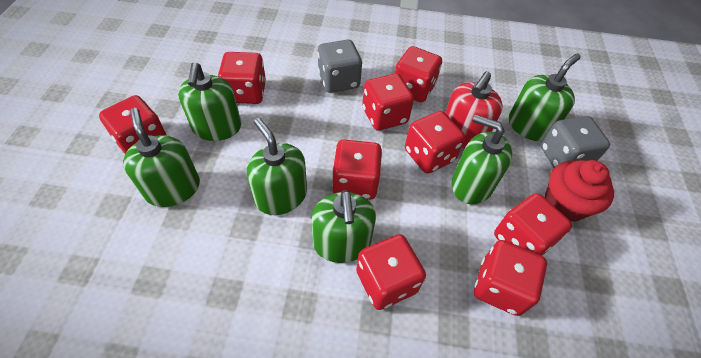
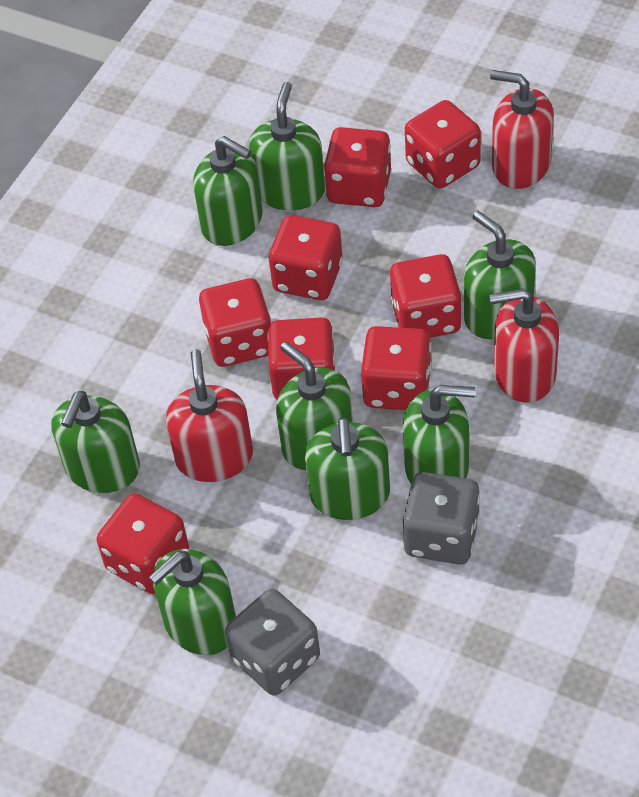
green soap dispenser: [123,108,200,207] [178,62,241,141] [247,118,307,215] [311,190,376,263] [452,114,512,204] [509,54,581,142] = 6 -> [52,391,140,493] [149,549,236,655] [193,136,263,246] [249,82,325,210] [276,342,353,470] [305,417,390,520] [403,385,476,483] [464,211,536,339] = 8
red cupcake: [545,160,614,222] = 1 -> none = 0
red dice: [99,95,167,154] [218,52,266,104] [332,139,382,200] [356,234,426,310] [362,73,414,131] [395,46,442,102] [405,111,465,174] [474,240,547,316] [494,193,572,255] = 9 -> [96,493,189,594] [199,278,271,367] [267,317,336,400] [269,215,343,300] [324,127,391,207] [361,326,432,410] [390,254,462,338] [405,100,481,189] = 8
red soap dispenser: [445,71,503,148] = 1 -> [166,349,253,482] [489,288,559,403] [490,70,554,189] = 3

